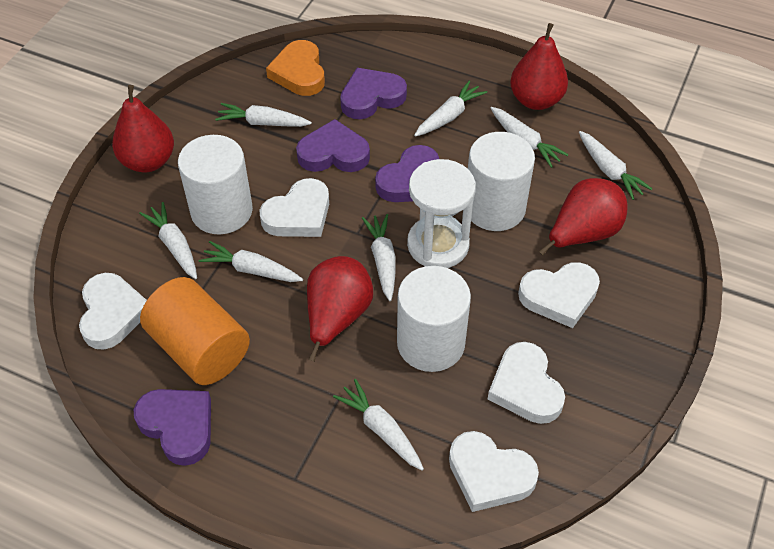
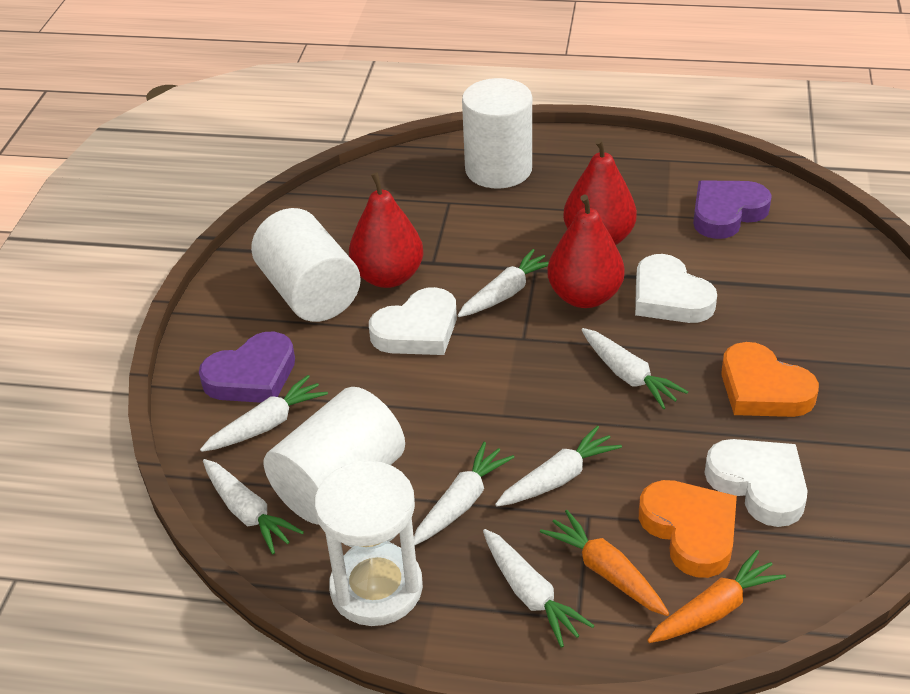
orange carrot: none = 0 -> [540,510,669,616] [647,550,786,643] = 2
orange cylinder: [140,277,250,385] = 1 -> none = 0
orange heart: [266,40,325,96] = 1 -> [639,480,737,578] [721,342,819,417] = 2
purple heart: [134,389,211,466] [296,119,370,172] [340,68,407,119] [375,145,439,202] = 4 -> [199,332,295,403] [693,180,772,239] = 2
red pear: [112,85,174,172] [307,256,373,362] [510,23,568,110] [539,178,628,256] = 4 -> [349,172,424,288] [547,194,625,308] [563,138,637,245] = 3
white carrot: [139,202,197,279] [199,241,303,282] [215,103,312,127] [333,379,424,471] [362,214,395,301] [414,81,487,137] [491,107,569,168] [579,131,652,200] = 8 -> [200,375,328,452] [203,459,304,554] [414,442,514,545] [457,249,549,317] [483,529,595,648] [495,425,622,507] [581,328,688,409] = 7
white heart: [79,273,147,350] [260,178,329,237] [449,431,539,512] [487,342,565,424] [518,262,600,328] = 5 -> [369,287,457,355] [635,254,717,323] [704,439,808,527] = 3

